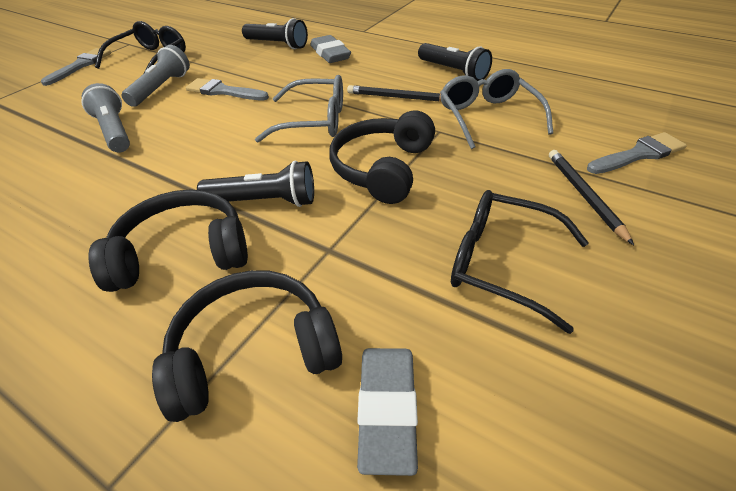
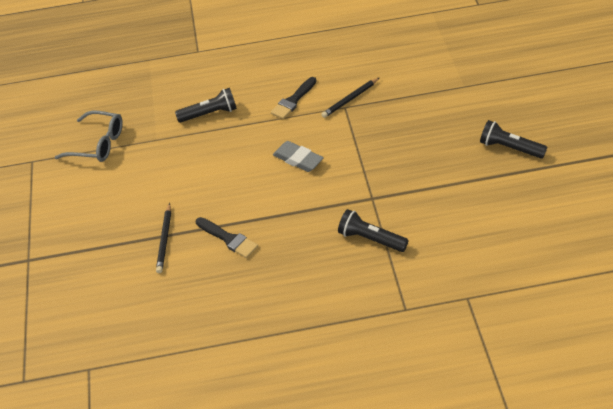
black brush: none = 0 -> [196,217,258,258] [271,77,317,119] = 2
black glasses: [95,21,186,74] [451,190,589,334] = 2 -> none = 0
black headphones: [89,189,248,292] [152,270,342,422] [329,111,435,204] = 3 -> none = 0
grey brush: [41,48,111,86] [185,78,269,100] [587,132,687,174] = 3 -> none = 0
grey eraser: [310,35,351,63] [357,348,418,476] = 2 -> [273,141,324,172] = 1
grey flashlight: [81,83,130,153] [122,45,190,107] = 2 -> none = 0
grey glasses: [255,75,343,142] [440,69,553,149] = 2 -> [55,111,123,162] = 1

